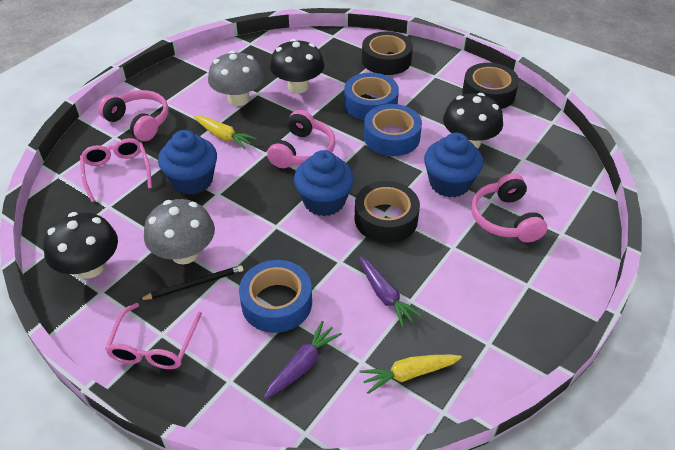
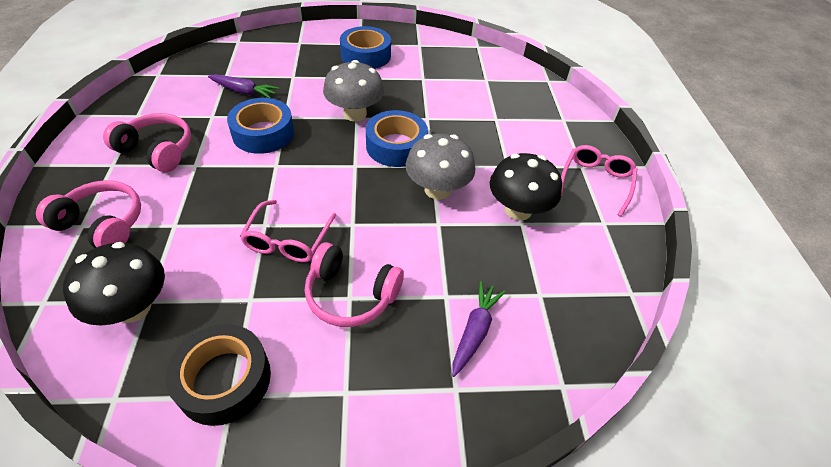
black mushroom: [43,212,118,279] [270,39,324,93] [443,93,503,149] = 3 -> [63,242,165,325] [490,153,562,221] = 2
black pencil: [139,265,243,300] = 1 -> none = 0
black tape: [355,181,420,243] [362,31,413,75] [462,63,519,109] = 3 -> [166,324,271,426] = 1
blue cupcake: [158,130,217,195] [294,150,354,216] [424,133,483,198] = 3 -> none = 0
yellow carrot: [193,115,257,150] [359,355,462,394] = 2 -> none = 0

